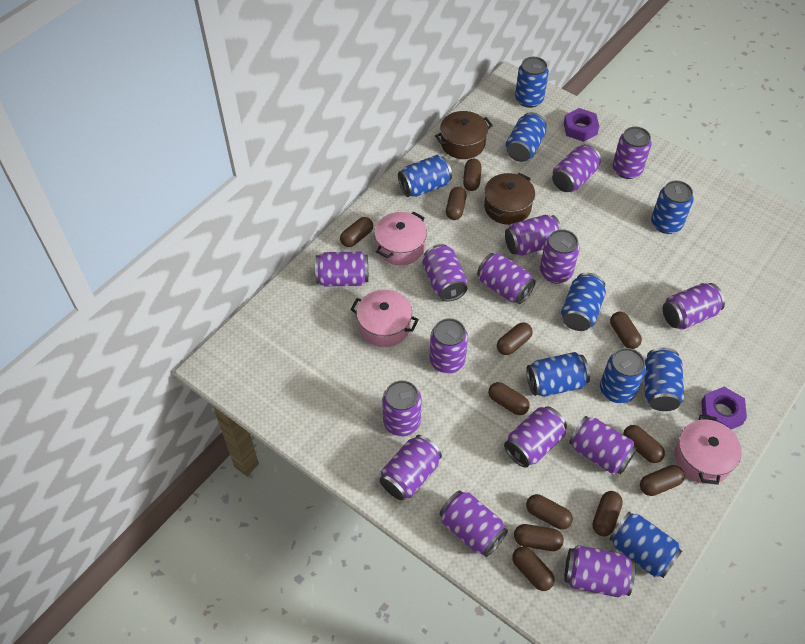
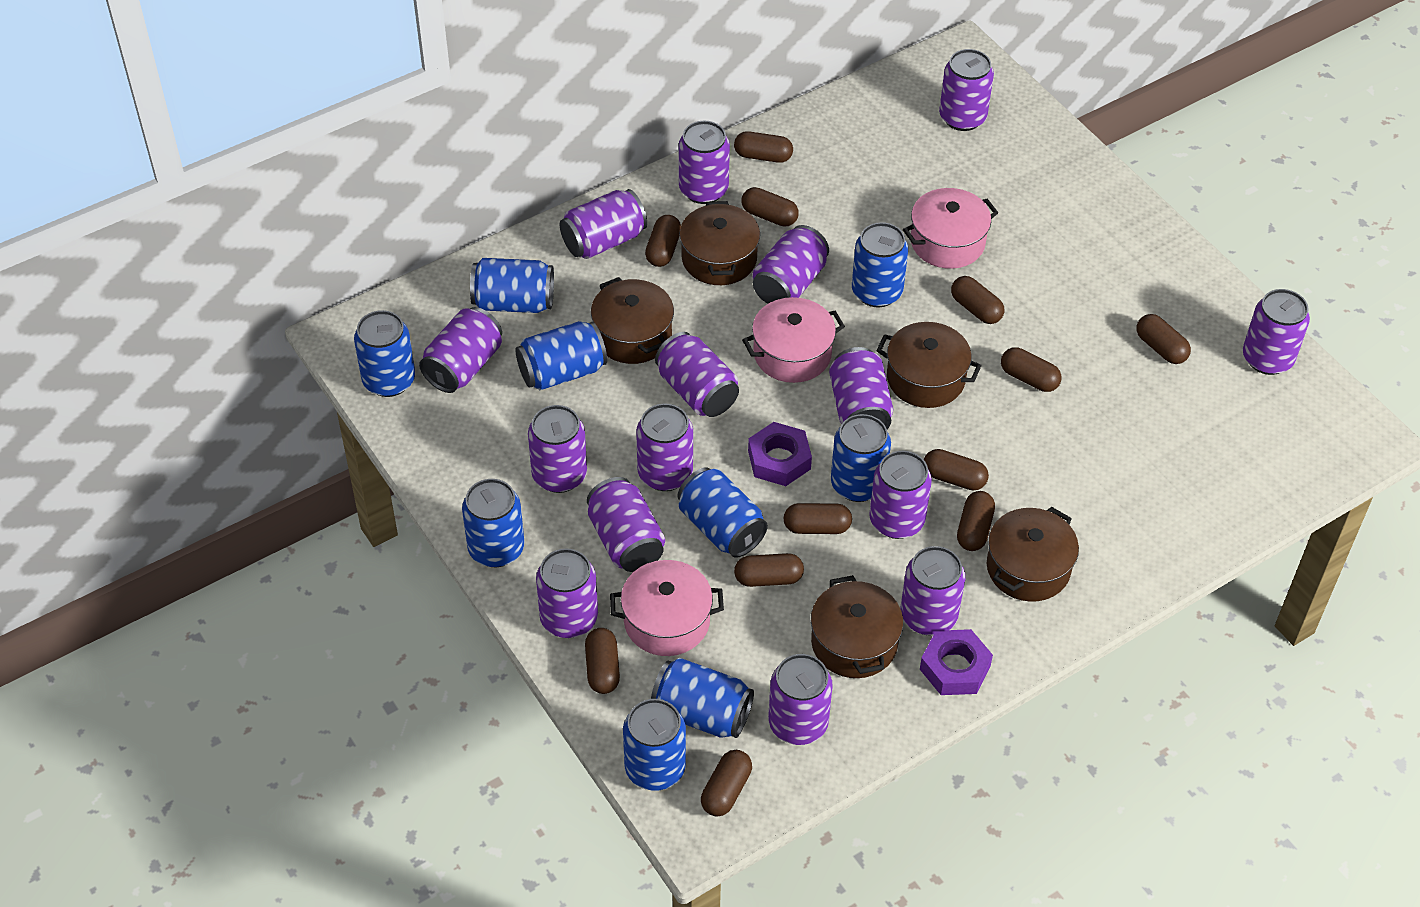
brown pot: [435,111,493,159] [484,173,535,225] = 2 -> [591,277,674,364] [679,201,760,285] [811,575,903,678] [876,322,982,408] [987,507,1079,602] = 5

